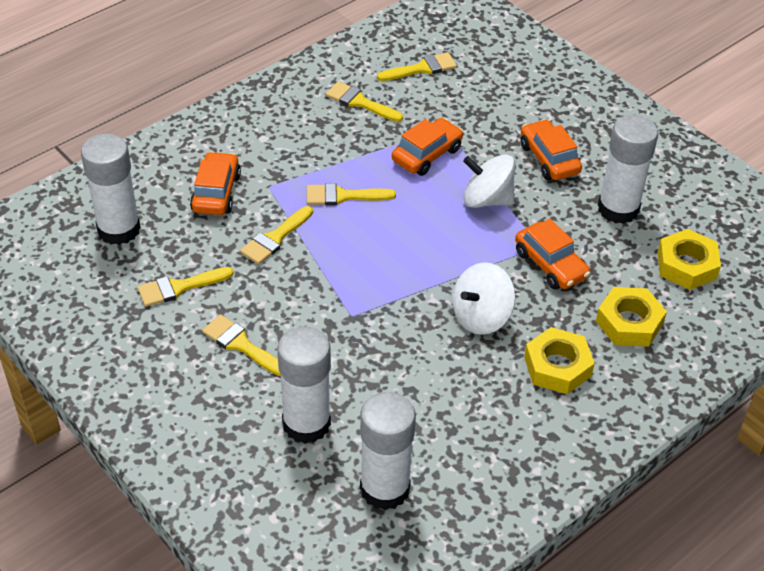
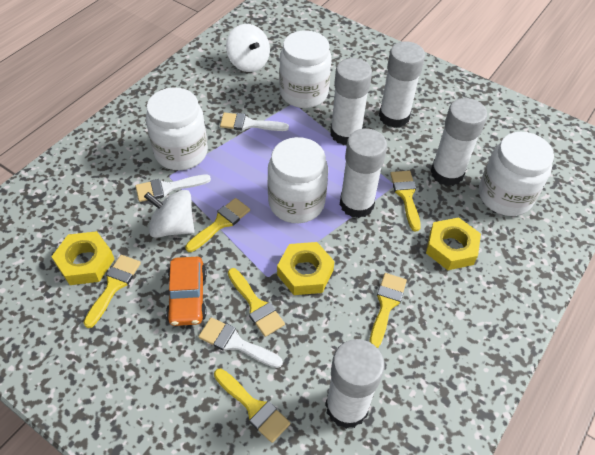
orange car: [190,151,241,215] [392,118,463,176] [515,219,591,290] [520,119,582,180] = 4 -> [166,257,207,326] = 1
white brush: none = 0 -> [135,174,211,202] [198,317,283,368] [220,113,289,131] = 3
white glue stick: [81,134,141,245] [277,326,331,444] [360,392,416,510] [598,115,658,224] = 4 -> [325,339,384,429] [330,58,372,145] [340,128,387,218] [379,42,425,128] [431,98,487,186] = 5
white jar: none = 0 -> [146,87,208,170] [267,137,328,223] [279,30,332,108] [479,132,554,216] = 4

